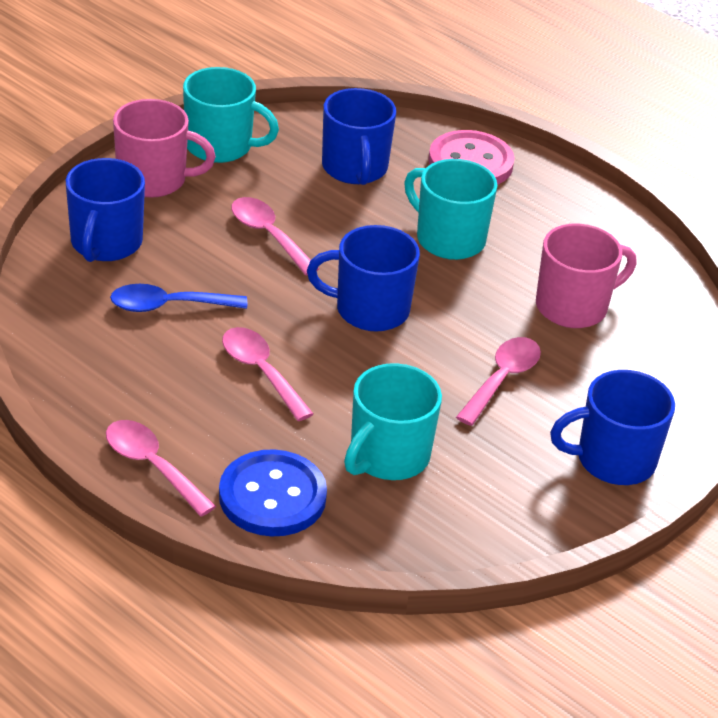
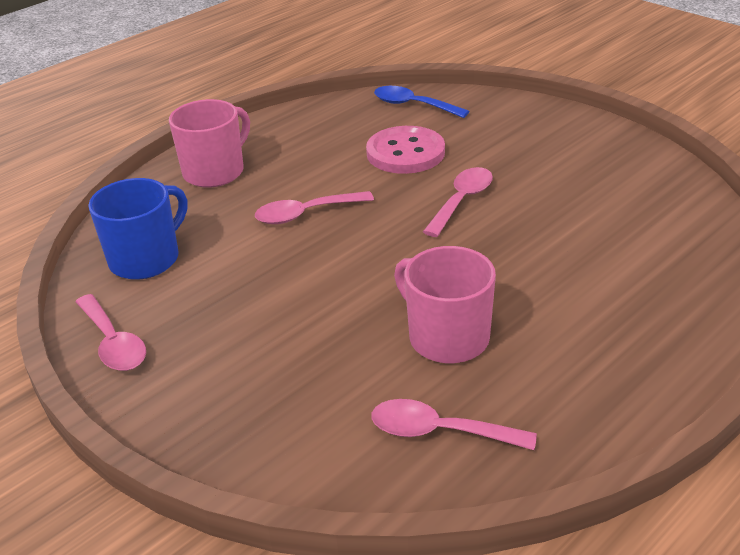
blue button: [219,449,327,536] = 1 -> none = 0
blue mug: [66,158,145,262] [307,225,420,332] [322,88,396,185] [550,370,675,485] = 4 -> [88,178,187,280] = 1
turquoise mug: [183,67,279,163] [344,363,442,480] [404,159,498,260] = 3 -> none = 0

